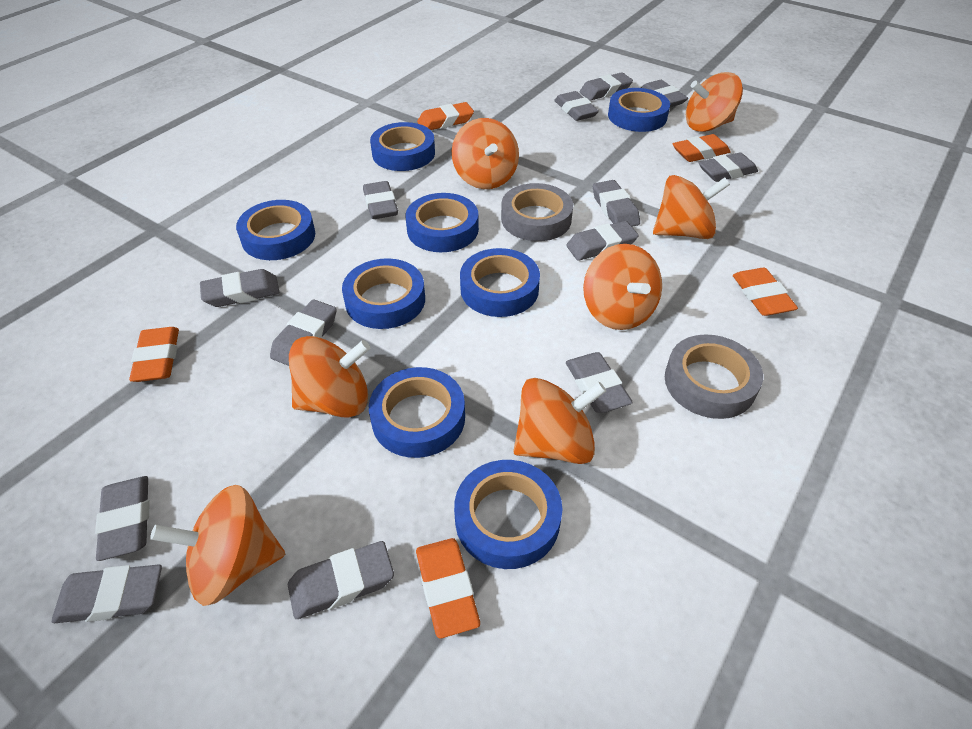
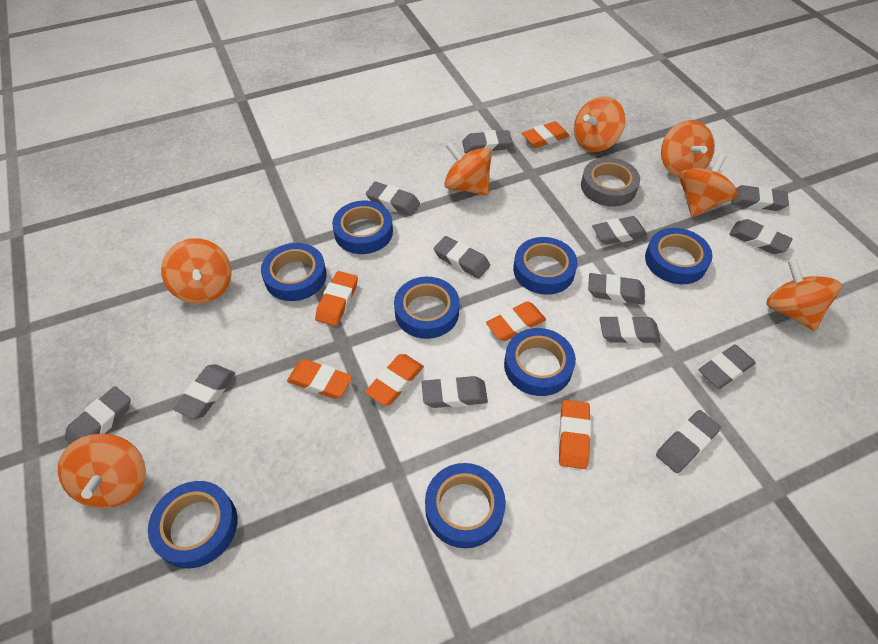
grey tape: [501,183,573,241] [665,334,763,419] = 2 -> [581,157,640,207] = 1
orange eraser: [129,327,179,382] [416,538,480,638] [417,102,474,130] [673,134,730,162] [733,268,798,316] = 5 -> [287,359,352,399] [315,271,358,326] [365,354,424,406] [486,301,546,341] [522,121,569,148] [559,400,591,469] = 6

